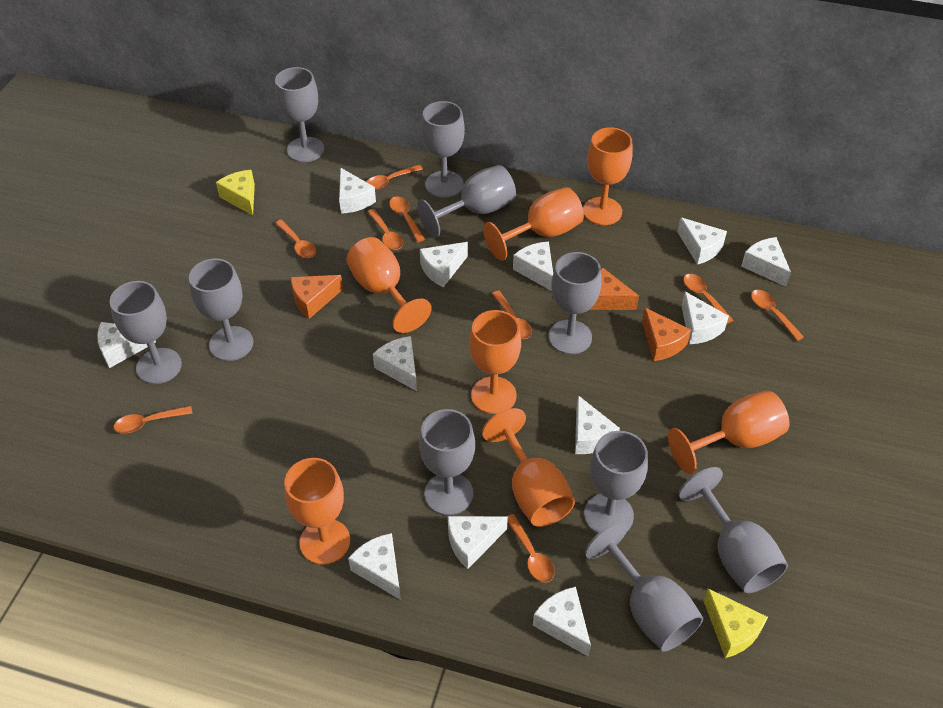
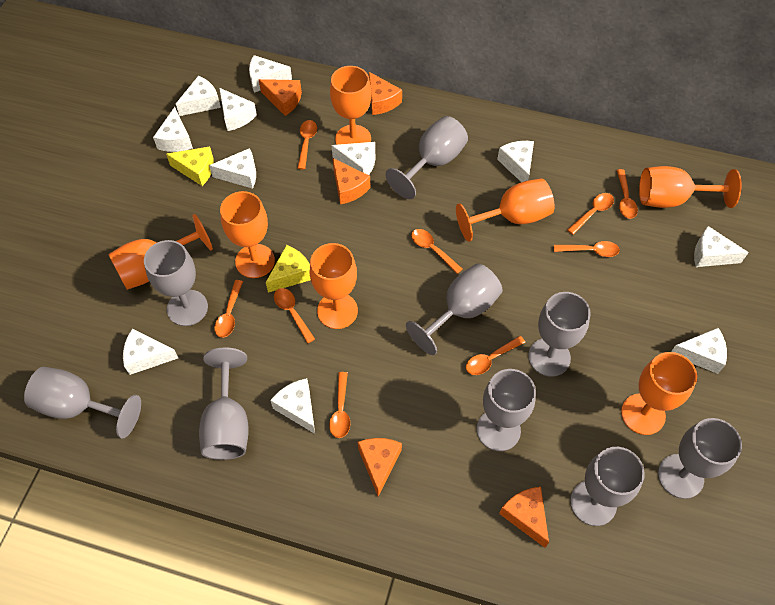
grey goblet: [110,281,182,384] [189,259,253,361] [275,67,324,162] [417,165,516,238] [419,409,475,515] [421,101,465,198] [548,252,601,354] [584,431,648,534] [585,522,703,652] [678,467,788,593] = 10 -> [24,367,141,439] [144,240,208,326] [199,347,249,460] [385,116,468,199] [406,263,503,355] [477,369,536,451] [528,292,591,377] [570,447,645,526] [658,418,742,499] = 9
orange cheese: [291,275,343,319] [589,268,639,310] [642,308,691,361] = 3 -> [258,79,302,116] [333,158,371,204] [358,438,402,497] [369,72,402,115] [499,487,549,548] = 5
white cheese: [97,322,156,368] [339,168,376,214] [348,533,401,600] [373,336,417,391] [420,242,468,287] [448,516,508,569] [513,242,553,291] [533,587,591,657] [575,395,620,454] [677,217,727,265] [681,292,729,344] [741,237,791,287] = 12 -> [123,329,178,375] [153,107,193,152] [176,75,221,116] [209,148,256,189] [219,88,257,131] [249,55,292,93] [270,378,315,434] [332,142,375,175] [497,141,534,182] [671,328,727,374] [694,226,749,267] = 11

